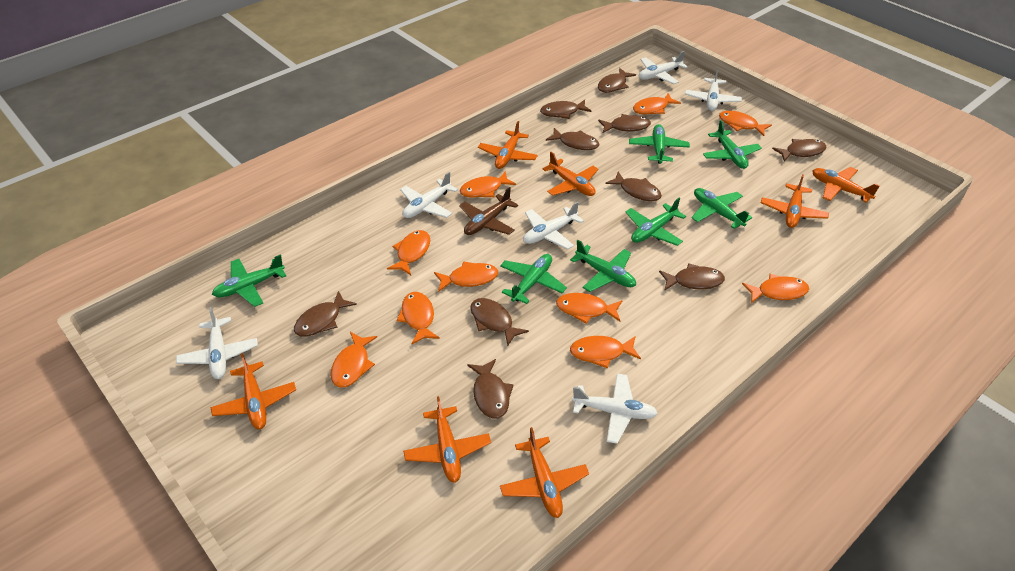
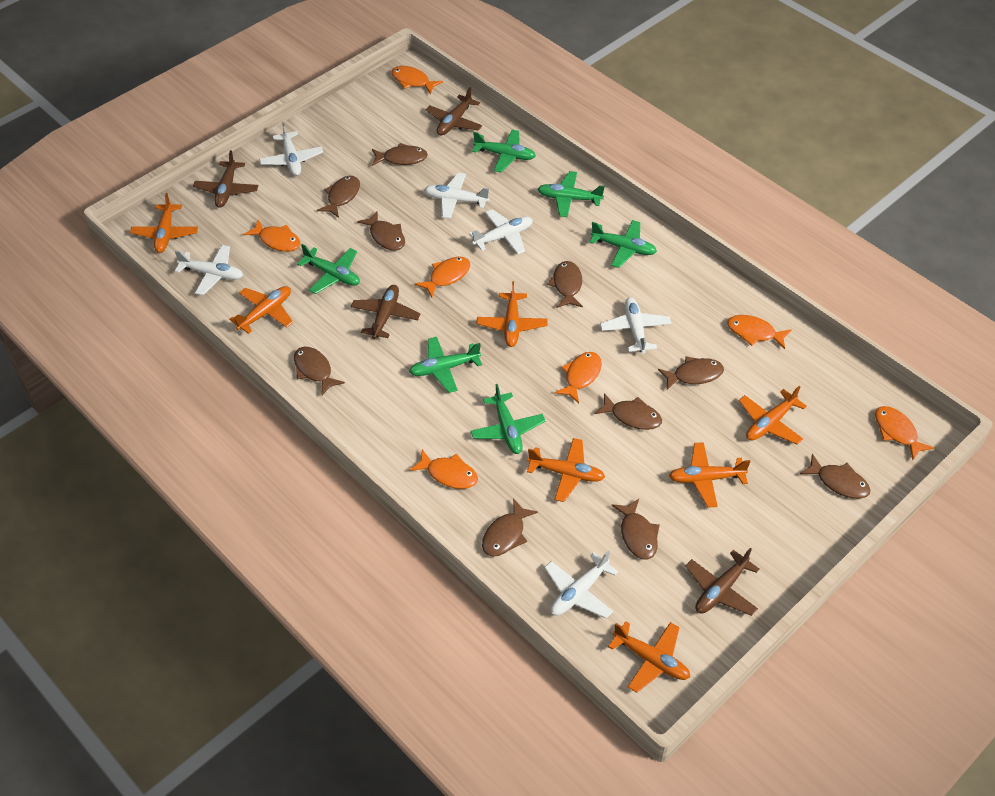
brown plane: [459,187,518,235] = 1 -> [193,150,258,208] [351,285,420,339] [425,87,482,135] [685,548,760,616] = 4
green plane: [212,254,286,307] [500,254,567,304] [570,240,636,292] [626,198,686,246] [629,124,690,164] [692,188,753,229] [703,120,762,169] = 7 -> [297,244,360,294] [409,337,482,393] [471,384,545,454] [472,130,536,172] [538,171,605,217] [589,220,657,268] = 6
orange fish: [331,332,377,388] [387,230,430,275] [397,292,440,344] [434,261,498,292] [460,171,516,198] [556,293,623,324] [570,336,641,368] [633,93,681,114] [719,111,772,136] [742,274,809,303] = 10 -> [243,219,300,252] [391,66,443,94] [409,449,478,489] [415,257,470,297] [554,352,602,403] [727,315,792,349] [875,406,934,460] = 7

